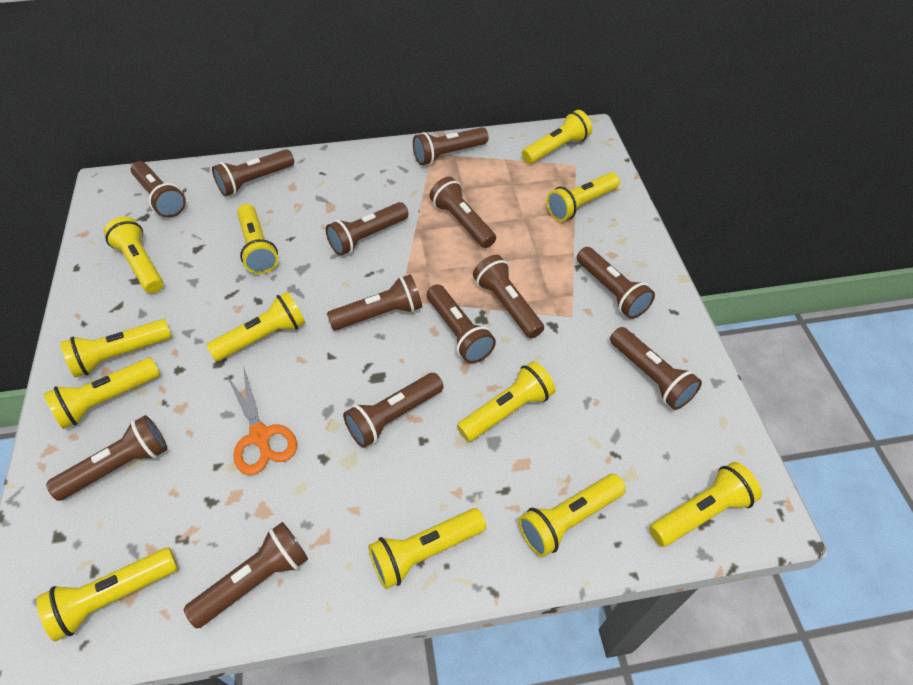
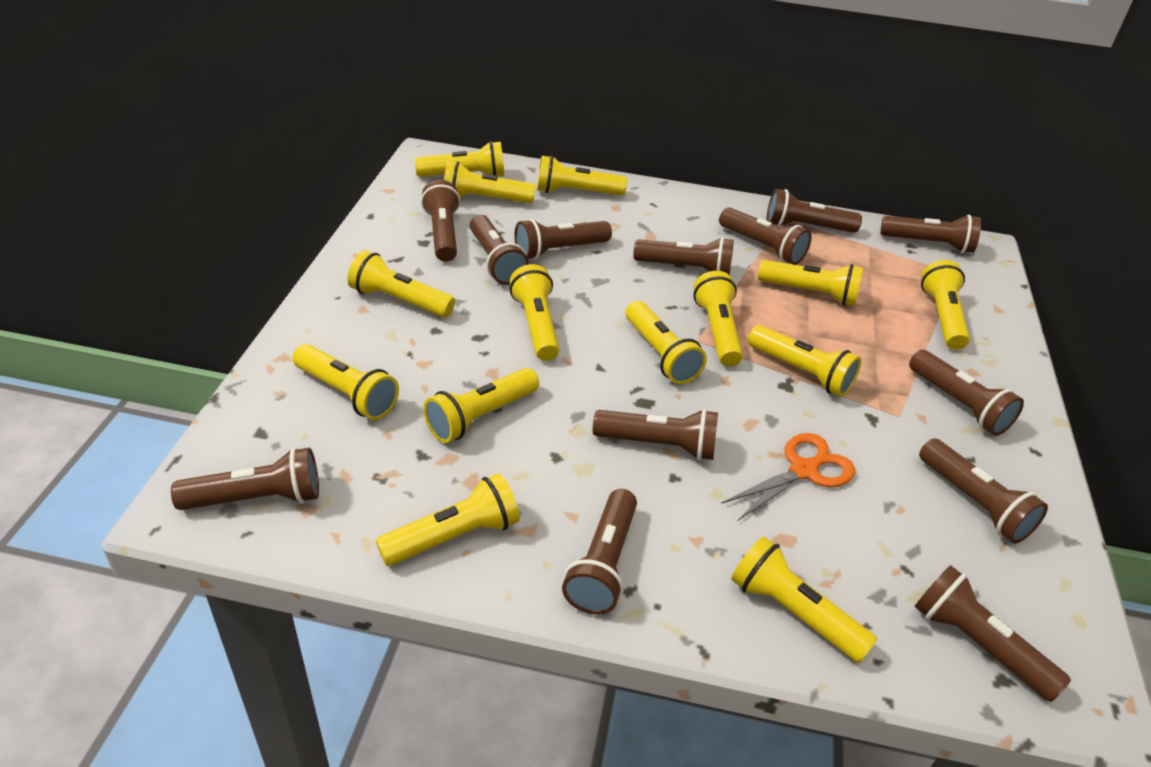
yellow flashlight: [37,548,178,641] [44,358,160,429] [60,319,172,378] [104,217,164,293] [206,292,306,361] [237,204,278,274] [368,508,486,589] [457,361,555,442] [518,474,626,557] [522,110,592,164] [546,172,620,221] [649,462,762,547] = 12 -> [293,344,399,420] [348,250,455,318] [376,473,520,566] [415,141,504,177] [423,368,539,443] [444,162,536,203] [510,264,560,361] [537,156,627,196] [626,301,707,384] [693,271,743,366] [731,536,877,663] [748,325,861,397] [758,260,863,306] [921,260,970,350] = 14

